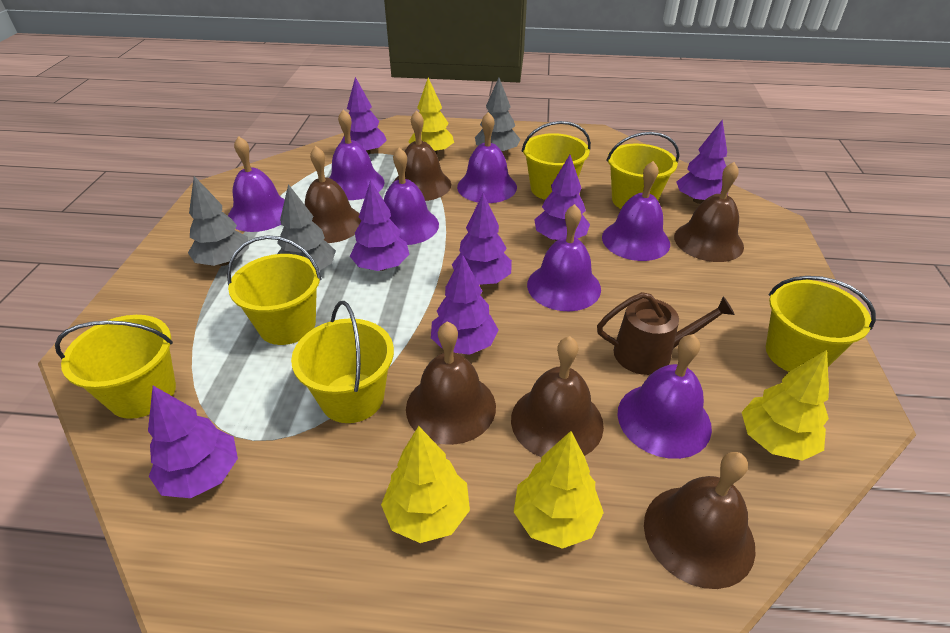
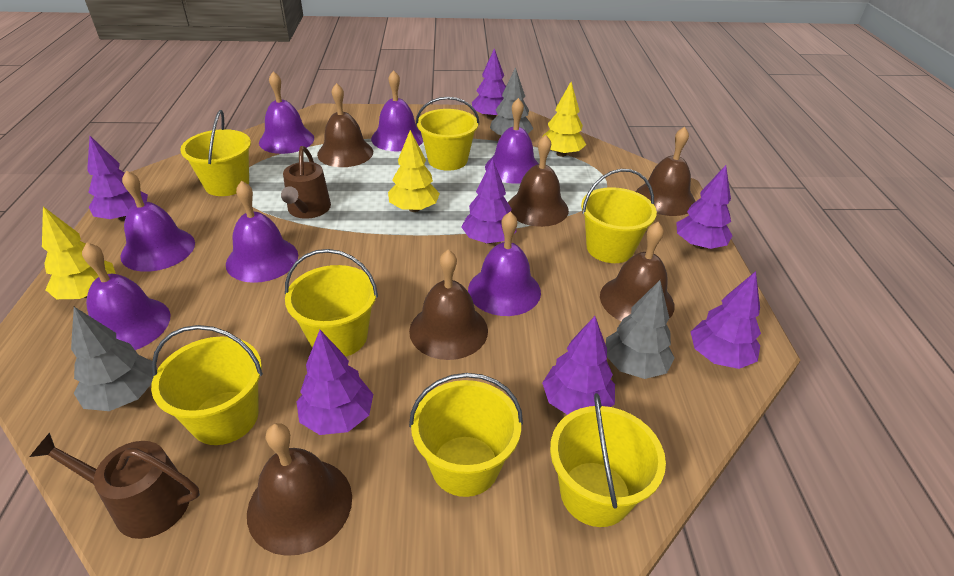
brown watering can: [597,292,735,375] = 1 -> [30,433,200,539] [281,146,331,219] = 2
yellow bucket: [55,315,176,419] [227,235,322,345] [291,301,394,423] [522,121,591,200] [606,132,679,209] [766,276,876,372] = 6 -> [151,325,263,445] [180,110,251,196] [285,249,378,357] [409,373,523,497] [416,97,479,171] [550,393,666,527] [581,169,657,263] = 7
yellow tree: [381,426,470,543] [408,78,454,154] [514,431,604,549] [742,350,829,461] = 4 -> [42,207,116,299] [388,130,440,212] [543,82,586,157] = 3

